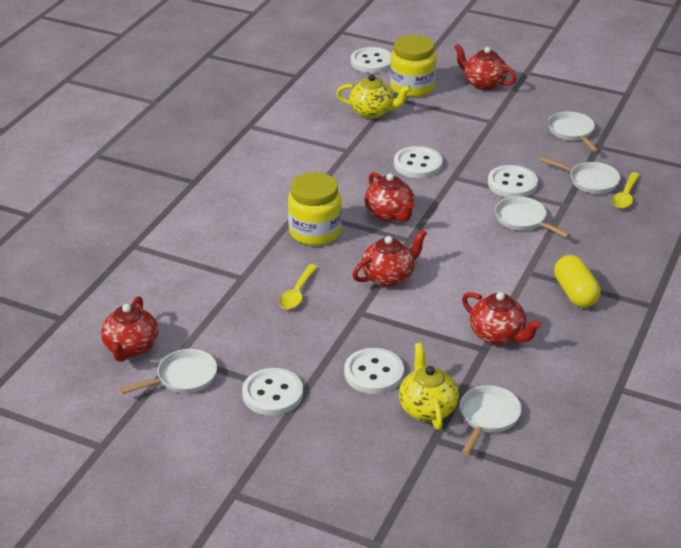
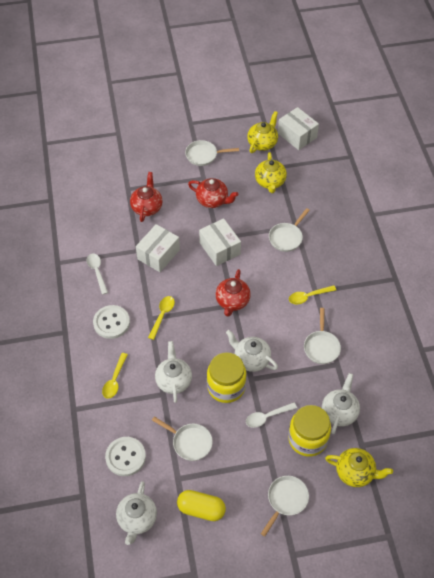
red teapot: [101,296,158,362] [352,229,427,287] [364,172,414,222] [454,44,517,90] [462,292,542,345] = 5 -> [130,172,163,222] [188,178,238,208] [216,269,251,317] = 3
white box: none = 0 -> [136,224,180,272] [199,218,241,266] [278,107,319,150] = 3
white button: [242,368,303,416] [344,348,404,394] [351,47,392,73] [394,146,443,178] [488,165,538,198] = 5 -> [93,305,130,339] [105,437,146,476] = 2
white spoon: none = 0 -> [86,253,108,295] [246,402,297,428] = 2
white teapot: none = 0 -> [116,481,157,545] [155,341,192,403] [226,330,278,372] [322,373,360,434] = 4
yellow spoon: [279,264,317,309] [612,172,640,209] = 2 -> [102,353,128,399] [148,296,175,340] [289,285,336,304] = 3
yellow teapot: [336,74,411,119] [399,343,459,430] = 2 -> [247,111,278,153] [255,152,287,193] [325,448,393,487] = 3

